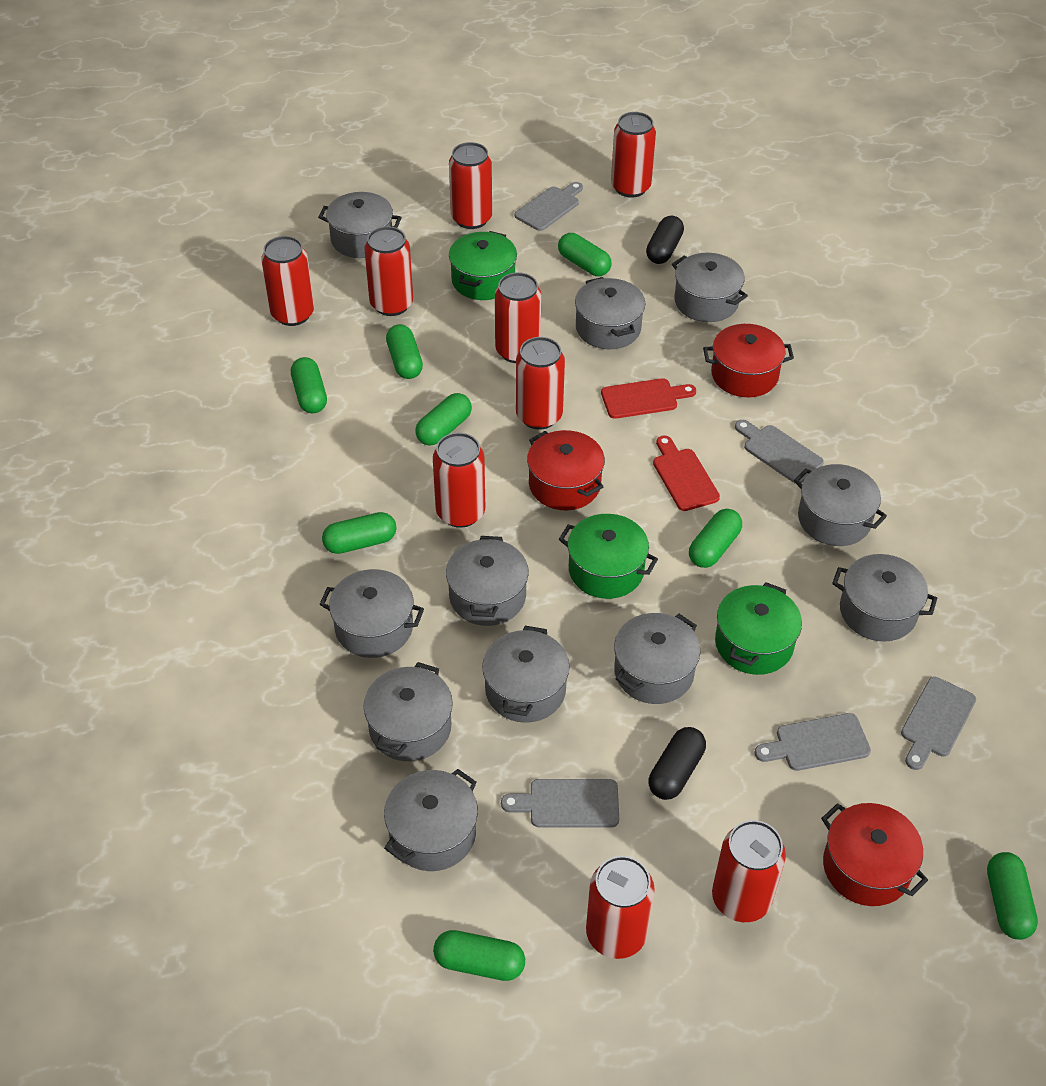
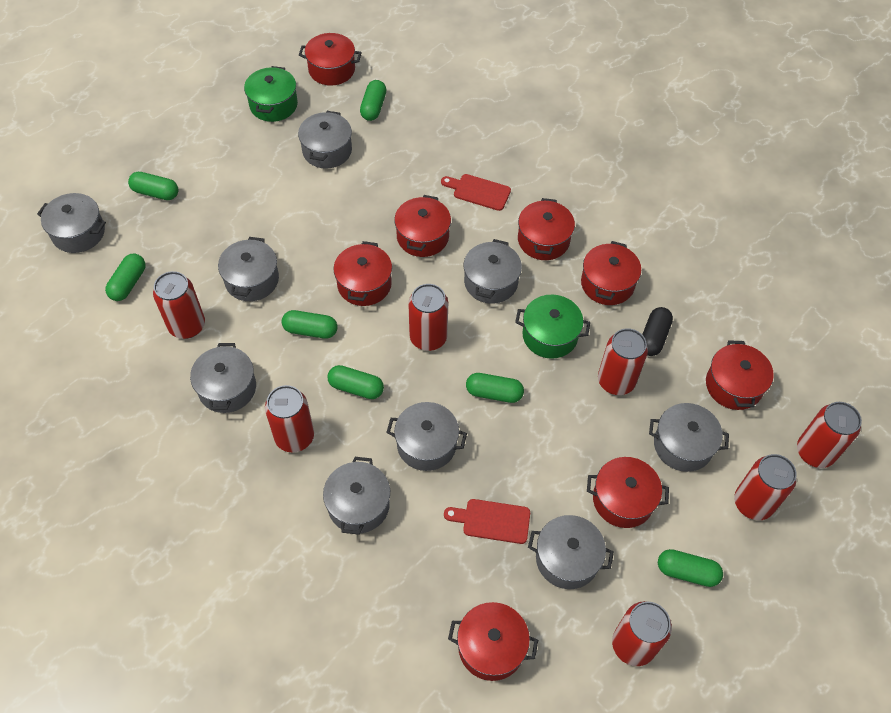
black capsule: [646,215,684,264] [649,727,706,800] = 2 -> [642,307,673,356] = 1
green capsule: [291,357,327,413] [322,512,397,554] [386,324,423,379] [415,393,472,446] [433,930,525,981] [558,233,612,276] [689,509,742,568] [987,852,1038,940] = 8 -> [105,254,146,301] [128,172,178,200] [282,310,338,339] [327,365,384,399] [360,80,387,121] [466,373,524,403] [658,549,723,587] = 7
green pot: [449,231,517,300] [559,514,658,599] [715,582,802,675] = 3 -> [244,66,298,122] [515,295,590,359] = 2
grey cutting board: [501,779,619,828] [515,182,583,231] [735,420,824,484] [754,713,871,771] [901,677,976,770] = 5 -> none = 0
grey pot: [318,192,402,258] [319,569,424,658] [364,662,453,761] [384,769,478,871] [446,536,529,626] [482,626,569,723] [575,277,645,349] [614,613,701,704] [672,253,748,322] [794,464,887,546] [832,554,937,642] = 11 -> [37,193,106,253] [190,343,256,413] [218,237,279,301] [298,111,352,169] [323,457,390,535] [386,402,467,471] [464,239,522,304] [528,515,614,589] [649,403,729,472] = 9
red can: [261,236,314,326] [365,226,413,316] [433,432,485,528] [449,142,492,229] [495,272,542,363] [516,337,565,430] [586,856,655,959] [611,112,656,198] [712,820,786,922] = 9 -> [153,271,205,339] [265,385,314,452] [408,284,448,351] [598,328,648,395] [612,601,672,666] [734,454,797,520] [797,402,862,468] = 7
red pot: [527,430,605,510] [703,324,794,397] [821,803,928,906] = 3 -> [299,33,362,86] [334,241,392,306] [394,195,451,257] [448,602,538,681] [518,198,575,260] [581,241,641,305] [587,457,669,528] [706,340,774,410] = 8

